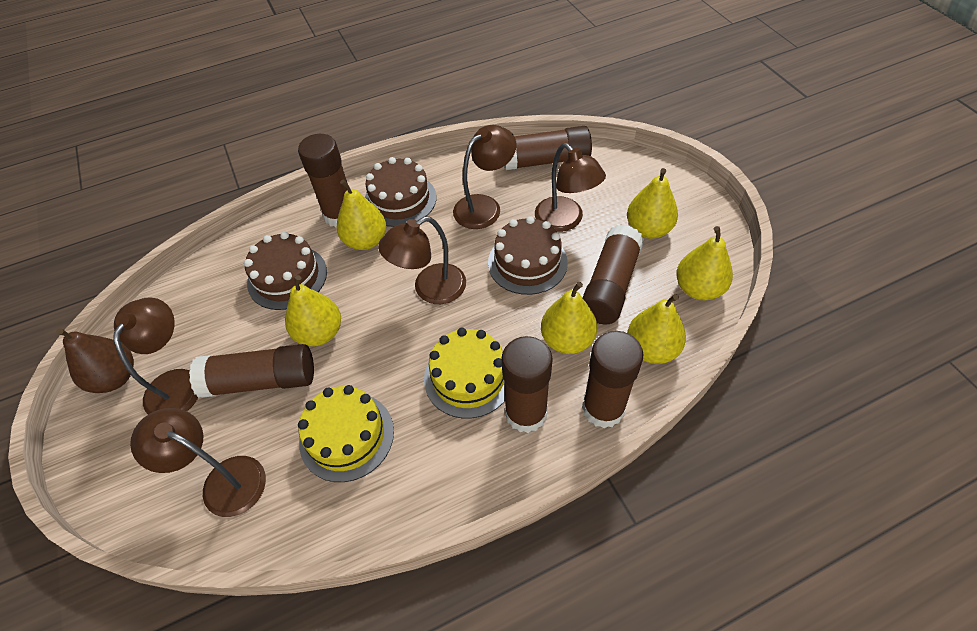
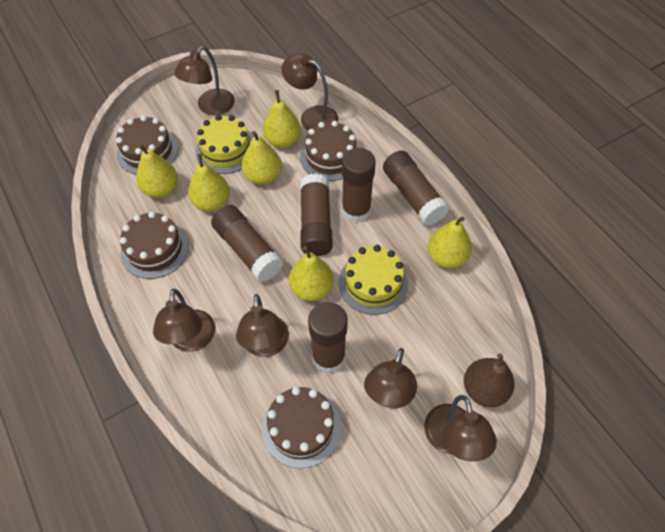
brown cake: [244,232,327,310] [365,157,436,227] [488,216,568,295] = 3 -> [116,115,178,175] [120,211,189,279] [262,387,341,468] [300,121,359,181] = 4
brown glue stick: [189,344,314,398] [298,134,348,228] [502,336,553,433] [504,126,592,170] [582,331,643,428] [583,224,644,324] = 6 -> [211,205,283,282] [300,174,333,256] [308,302,348,373] [342,148,376,223] [383,150,450,226] = 5
brown lamp: [113,297,198,414] [130,408,266,517] [378,216,466,304] [453,125,516,229] [535,143,606,232] = 5 -> [153,289,215,352] [174,46,235,115] [236,294,289,357] [281,53,338,131] [364,348,417,409] [424,395,497,461] = 6

